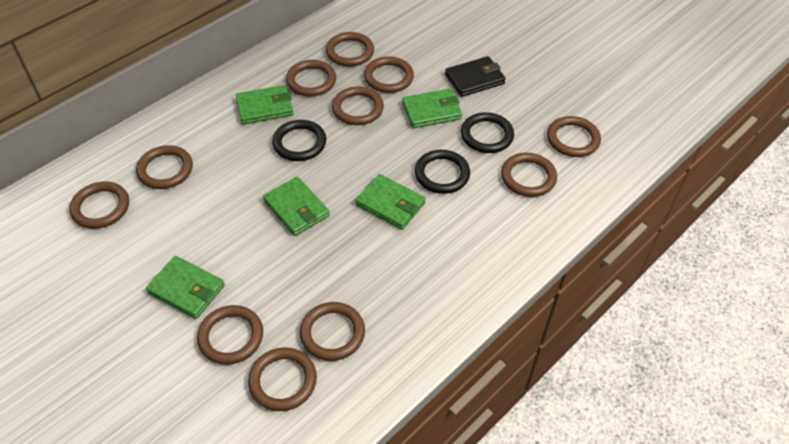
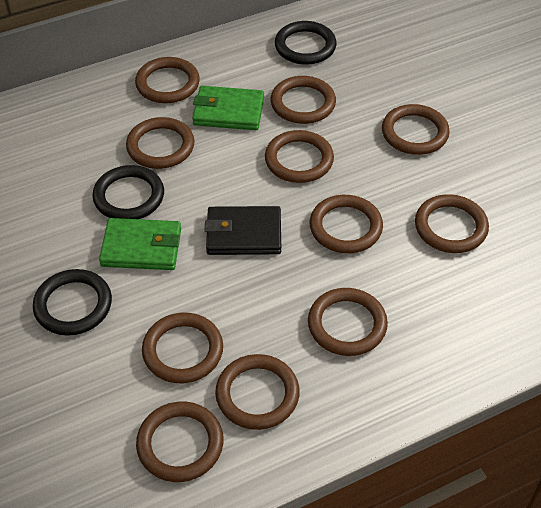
green wallet: [146,256,225,319] [236,85,294,125] [263,177,330,236] [355,174,425,230] [402,89,462,128] = 5 -> [99,218,181,270] [192,86,264,130] = 2

